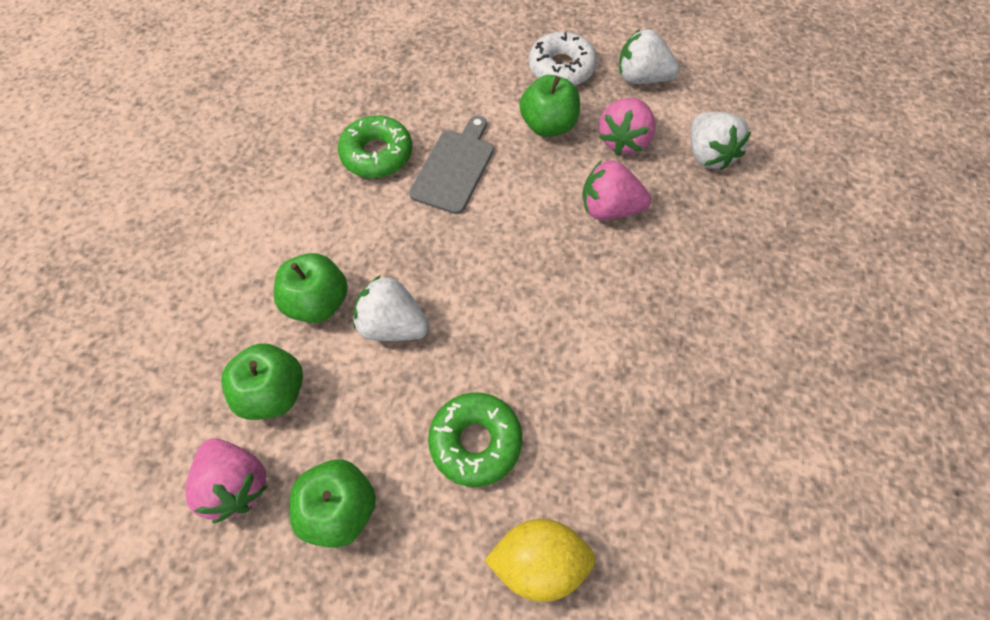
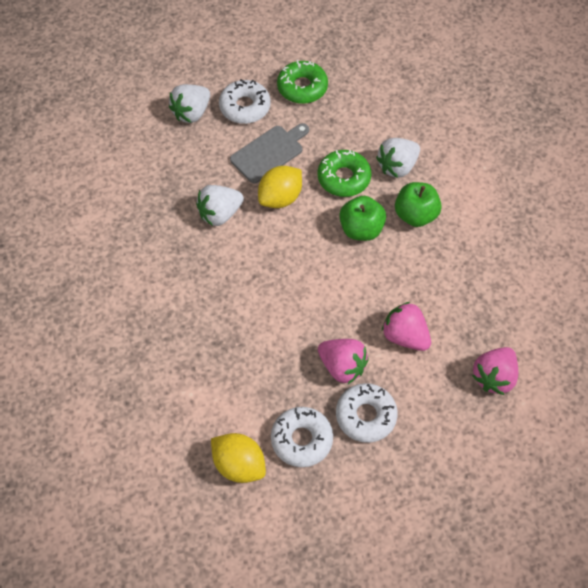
green apple: [221,343,303,420] [274,253,348,323] [289,459,376,548] [520,75,580,137] = 4 -> [340,196,386,241] [395,182,442,227] = 2
white donut: [529,32,597,86] = 1 -> [219,79,271,124] [271,407,333,467] [336,383,398,443] = 3
yellow lemon: [484,519,596,602] = 1 -> [211,433,266,483] [258,166,302,208] = 2

